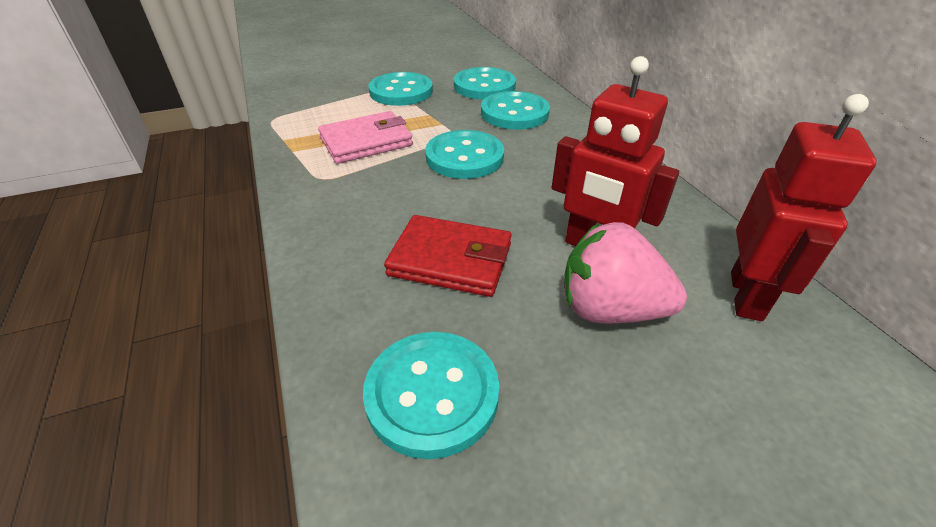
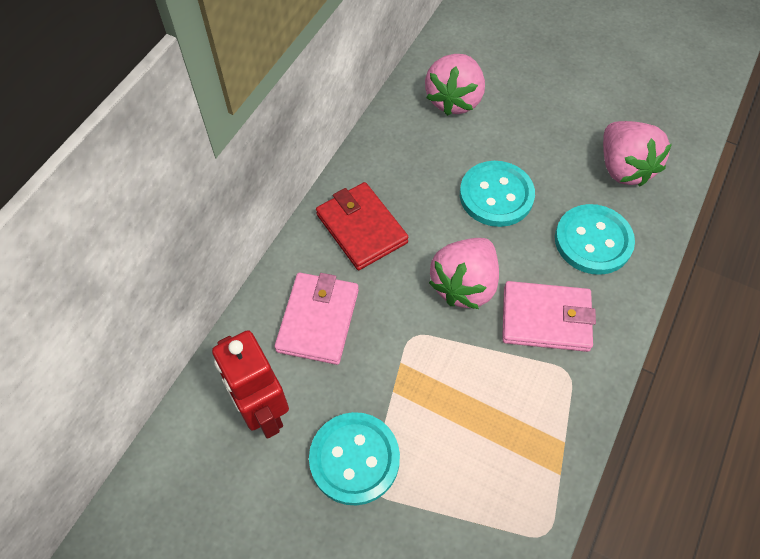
pink strawberry: [564,222,687,323] = 1 -> [425,54,485,116] [429,238,499,309] [603,121,672,186] = 3
pink wallet: [318,111,413,164] = 1 -> [274,273,359,365] [502,281,596,352] = 2
red robot: [551,56,679,246] [731,94,877,321] = 2 -> [212,330,289,439] = 1
turquoise button: [363,332,500,459] [369,72,433,106] [425,130,504,179] [454,67,516,100] [481,91,550,129] = 5 -> [309,412,400,505] [460,161,535,227] [555,204,635,275] = 3

